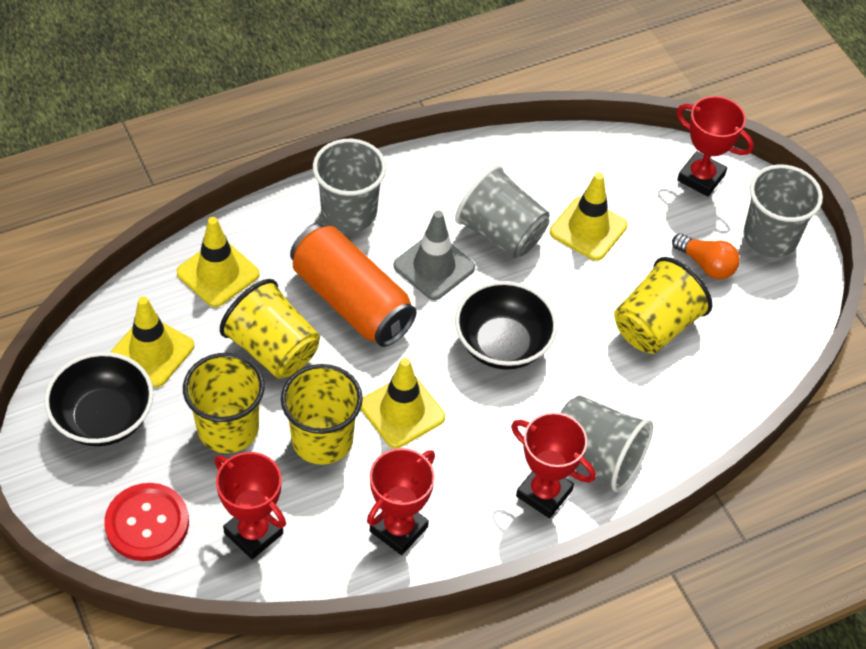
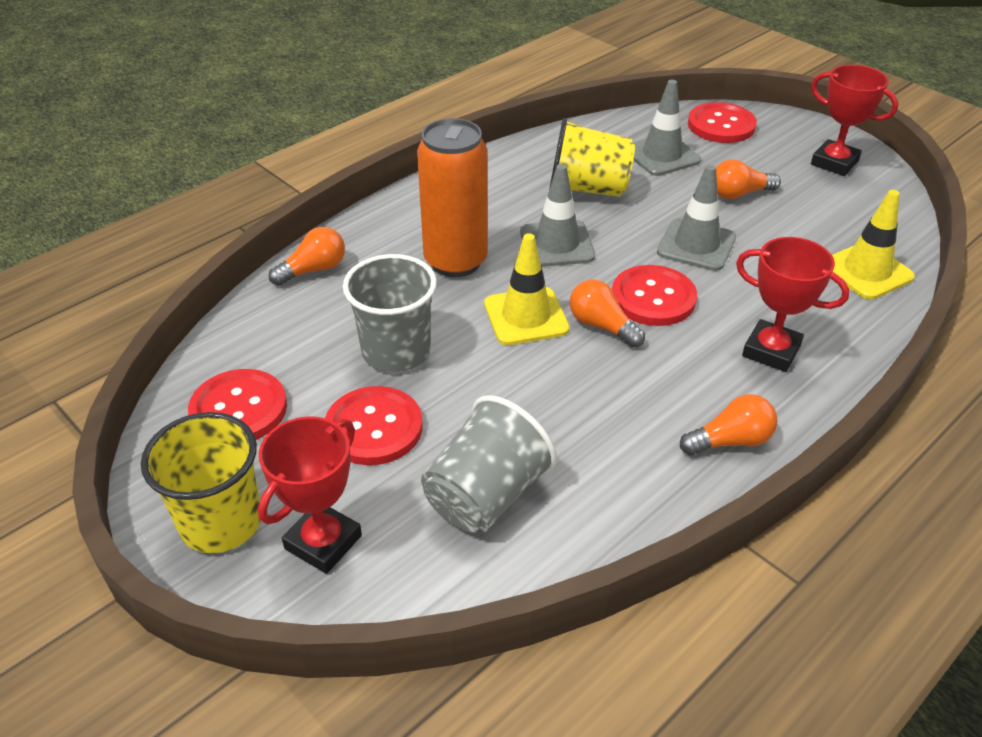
black bowl: [44,352,153,446] [455,281,557,370] = 2 -> none = 0
grey cup: [313,139,386,232] [455,165,550,258] [560,395,653,492] [744,164,823,257] = 4 -> [343,254,437,372] [421,395,557,534] = 2
grey traffic cone: [394,211,475,300] = 1 -> [520,164,595,267] [632,80,701,176] [657,165,736,271] = 3
orange light bulb: [672,233,740,279] = 1 -> [269,227,345,286] [570,280,645,347] [680,394,777,455] [716,160,781,199] = 4
red button: [104,483,189,561] = 1 -> [188,369,287,440] [325,386,423,465] [612,265,697,326] [688,102,757,143] = 4
red trophy: [215,452,286,559] [367,448,435,555] [511,412,596,518] [676,96,754,197] = 4 -> [258,417,362,574] [736,237,850,372] [811,65,898,176] = 3
yellow cup: [183,353,265,453] [220,279,320,379] [281,364,363,465] [614,257,712,354] = 4 -> [141,412,261,553] [549,118,635,197] = 2
yellow traffic cone: [111,297,194,387] [176,217,259,307] [361,358,445,448] [550,172,628,261] = 4 -> [484,233,570,345] [832,190,915,300] = 2

